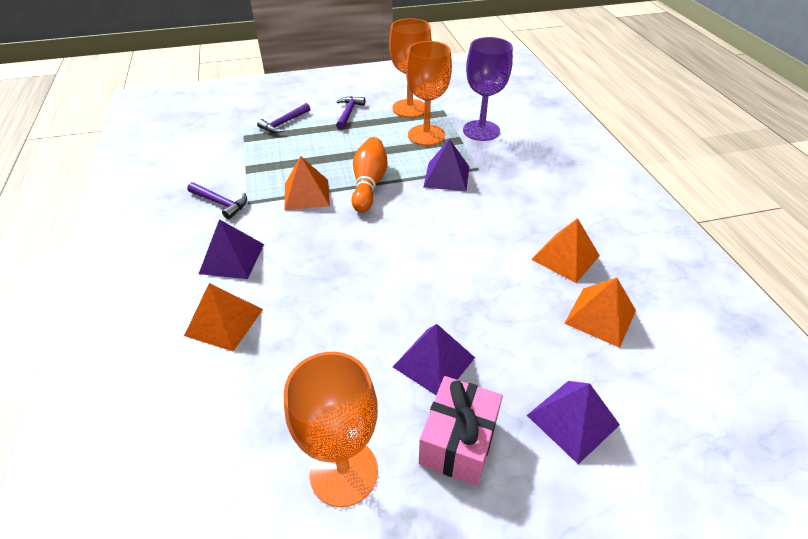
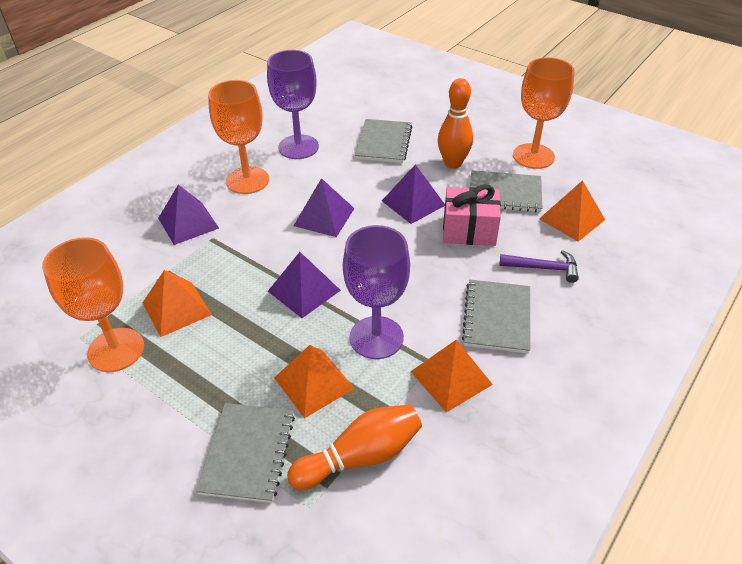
grey notebook: none = 0 -> [196,403,295,503] [355,119,412,163] [462,280,530,353] [470,170,543,212] = 4
orange bowling pin: [351,137,388,212] = 1 -> [287,404,422,490] [438,78,473,169] = 2
purple goblet: [463,37,513,141] = 1 -> [267,50,319,159] [343,225,410,359] = 2
purple hammer: [187,182,247,219] [257,103,310,133] [336,96,365,130] = 3 -> [499,250,579,283] = 1

